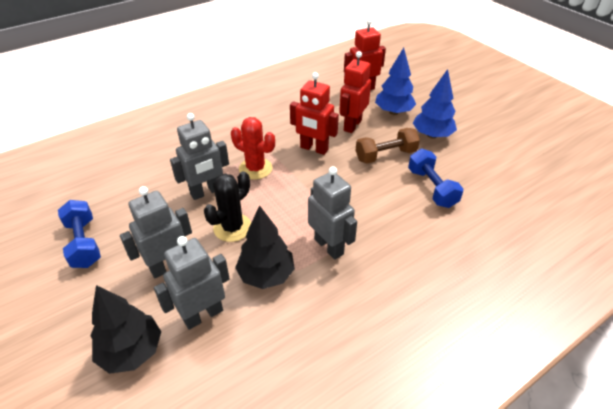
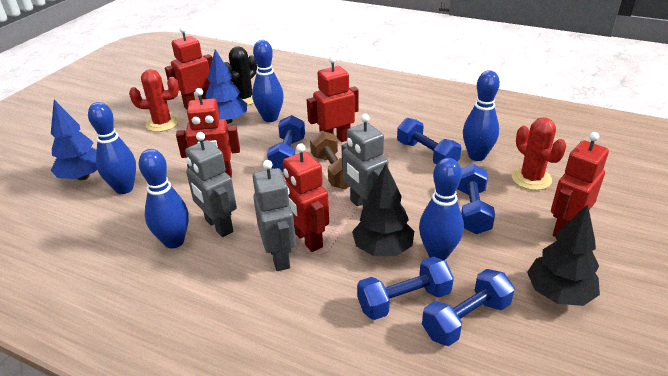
blue bowling pin: none = 0 -> [88,102,136,194] [139,149,189,249] [252,40,284,122] [419,158,464,260] [463,70,500,161] = 5
blue dumbbell: [58,200,101,268] [408,149,463,208] = 2 -> [267,115,305,173] [357,257,454,320] [397,118,461,165] [422,269,515,346] [457,164,495,235] = 5
grey robot: [120,186,192,278] [154,236,230,329] [170,113,229,200] [308,166,357,260] = 4 -> [185,132,237,237] [253,160,296,271] [341,114,388,208] = 3
red cactus: [231,117,275,180] = 1 -> [129,69,179,132] [512,117,567,190] = 2
red robot: [290,72,339,155] [339,51,371,133] [344,19,386,90] = 3 -> [165,26,212,109] [176,88,240,178] [283,143,329,252] [307,56,359,142] [551,132,609,237] = 5

